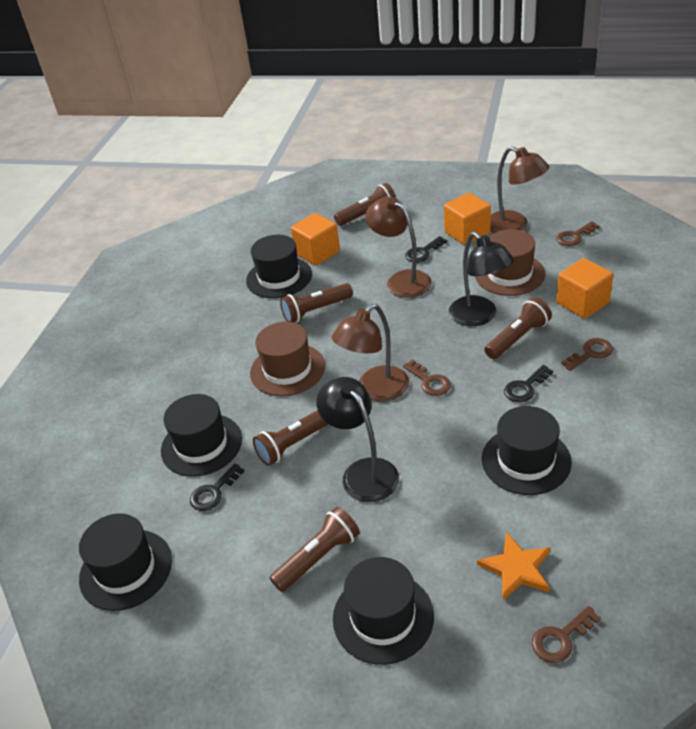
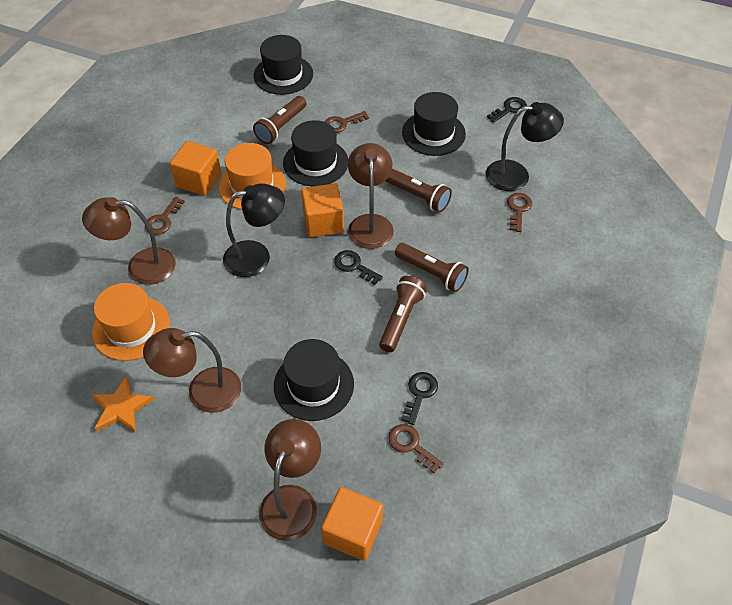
black hat: [79,513,172,611] [161,394,242,477] [246,235,312,298] [333,557,434,665] [482,406,572,495] = 5 -> [254,35,313,95] [274,339,354,421] [283,120,348,186] [402,92,466,156] = 4
brown flashlight: [253,410,328,466] [270,507,360,592] [280,283,353,323] [334,183,396,226] [484,297,552,359] = 5 -> [253,96,307,144] [379,276,427,352] [385,169,452,213] [395,243,469,292] = 4
brown hat: [250,322,325,396] [475,229,545,296] = 2 -> none = 0
brown lamp: [332,304,409,401] [365,197,432,298] [491,146,549,233] = 3 -> [82,197,176,285] [143,328,241,413] [259,419,321,541] [348,143,394,249] = 4
orange hat: none = 0 -> [92,283,170,361] [219,143,286,210] = 2

